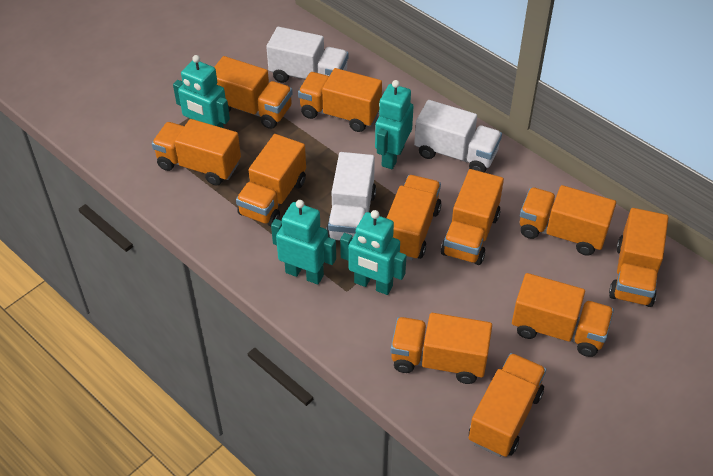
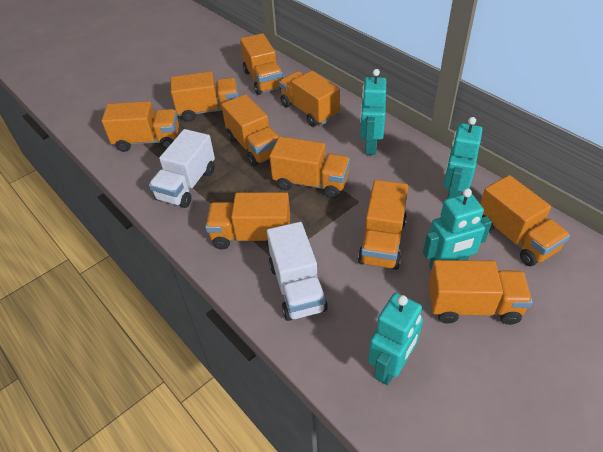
orange truck: [152,119,241,186] [214,56,293,129] [236,134,306,226] [298,68,382,132] [387,175,441,260] [390,313,492,384] [441,169,504,265] [469,353,546,457] [512,273,614,357] [520,185,616,256] [609,208,669,307] = 11 -> [102,101,179,152] [171,71,239,122] [205,192,290,250] [221,94,279,166] [240,33,283,95] [270,136,350,199] [279,71,340,127] [358,180,408,270] [428,260,533,325] [480,175,570,266] = 10
white truck: [266,27,349,83] [326,152,376,241] [414,100,502,173] = 3 -> [149,129,215,208] [267,222,328,321] = 2

